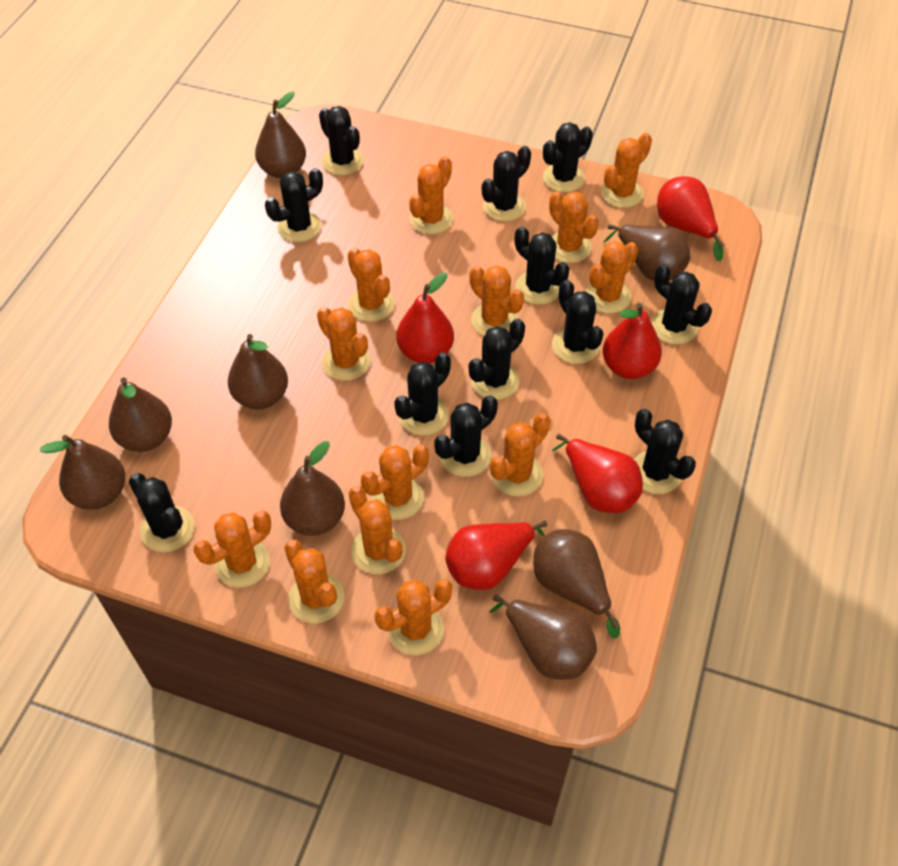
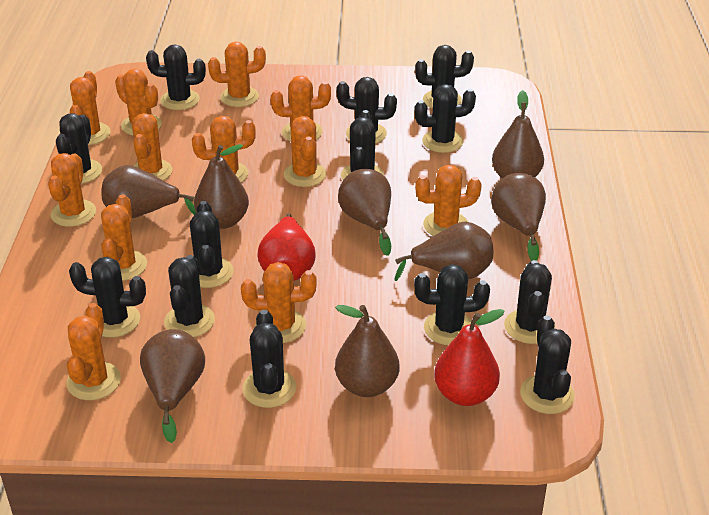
black cactus: [129,473,194,552] [265,168,323,242] [319,106,364,175] [394,352,451,436] [434,395,498,477] [469,319,525,400] [482,146,531,222] [515,226,569,305] [543,122,593,192] [552,280,603,364] [634,409,696,494] [651,264,712,345] = 12 -> [56,113,102,184] [69,257,146,337] [146,44,206,110] [164,255,215,337] [190,201,234,288] [242,310,296,408] [337,77,397,144] [341,110,384,180] [414,84,476,153] [414,264,490,345] [415,45,474,109] [504,260,555,344] [520,315,575,414] = 13
orange cactus: [193,510,271,588] [284,540,345,623] [317,306,370,381] [348,247,395,322] [349,486,406,574] [361,445,429,520] [375,579,452,655] [409,156,453,235] [470,265,524,336] [490,413,550,497] [549,192,599,263] [586,241,638,314] [601,133,652,208] = 13 -> [48,153,96,227] [66,303,121,400] [70,71,111,145] [101,194,147,281] [115,69,162,135] [132,113,172,181] [192,116,256,182] [208,42,266,107] [241,262,317,343] [271,75,331,141] [283,116,326,187] [415,165,482,236] = 12
red pear: [396,273,454,363] [445,521,547,590] [552,434,643,513] [603,303,662,379] [657,177,724,261] = 5 -> [257,214,316,281] [434,309,505,406] = 2

